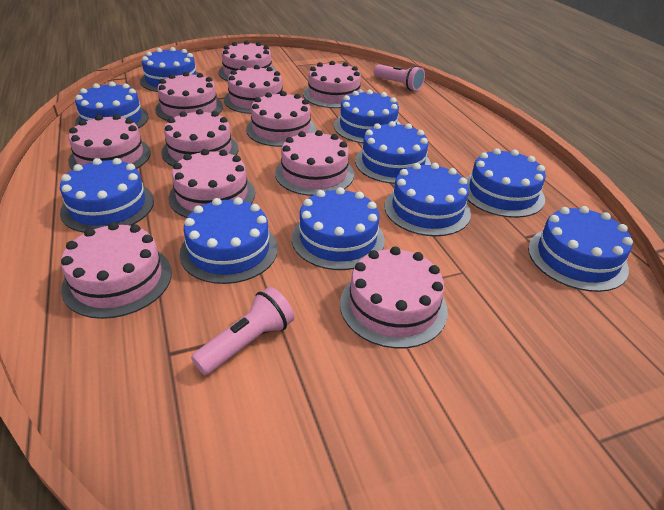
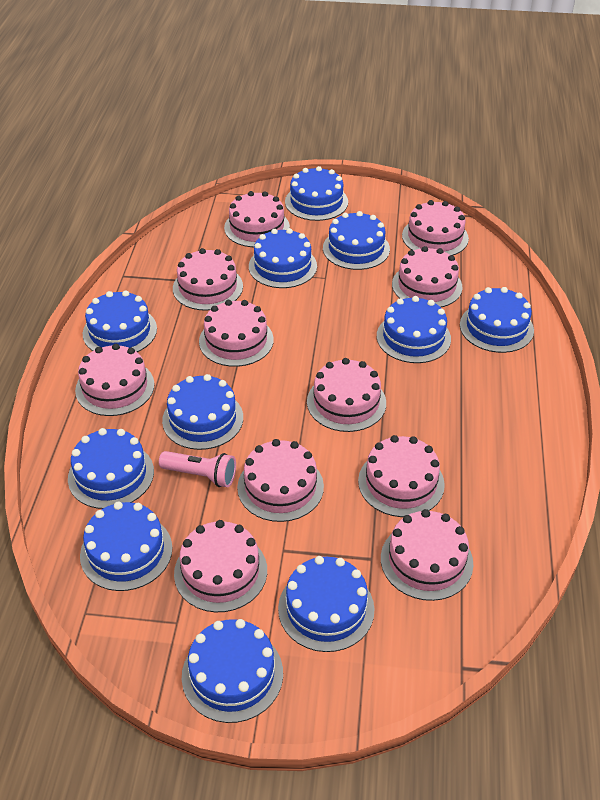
blue cake: [60,158,154,233] [75,82,149,129] [140,47,198,92] [179,197,278,284] [292,187,385,270] [334,89,401,143] [355,121,431,184] [384,163,471,236] [466,148,546,218] [528,206,633,292] = 10 -> [68,428,154,509] [80,501,172,591] [83,290,157,352] [162,374,243,450] [182,619,283,723] [249,228,317,288] [278,556,374,652] [285,166,348,221] [323,211,390,270] [377,296,451,363] [460,287,534,353] = 11
pink flashlight: [191,287,294,375] [374,64,425,91] = 2 -> [159,451,236,487] = 1

